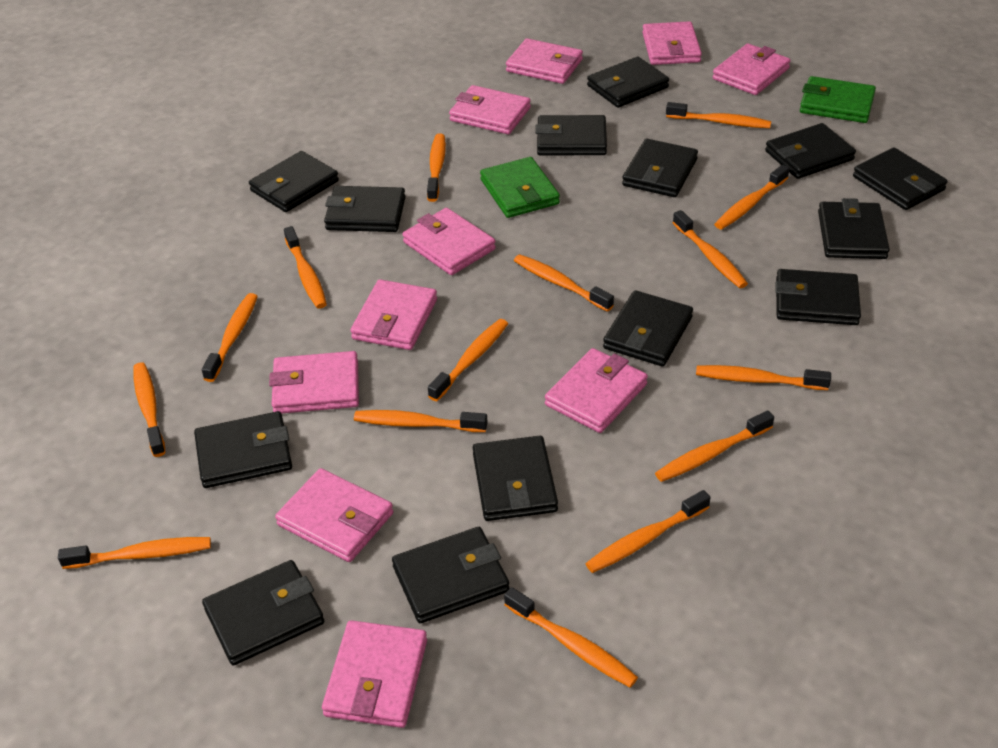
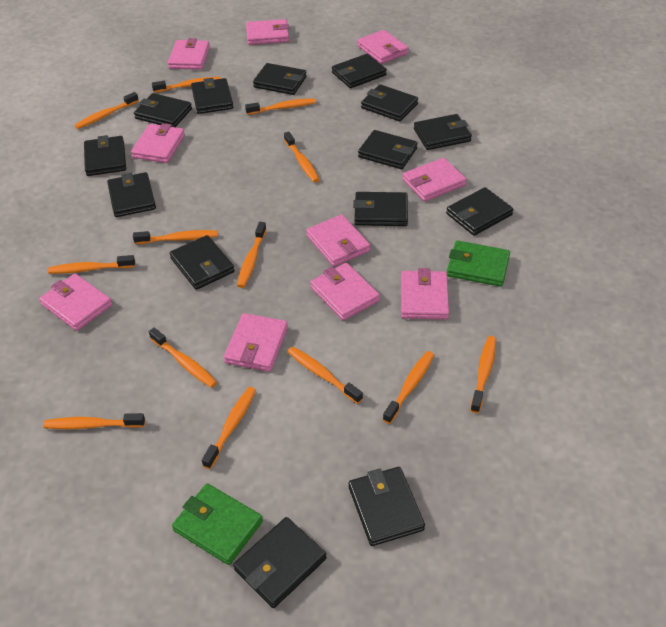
orange toothbrush: [58,537,211,569] [133,362,166,457] [202,293,258,382] [284,226,327,309] [354,410,488,432] [427,133,446,202] [428,319,508,401] [504,587,638,688] [514,254,614,312] [585,490,710,573] [655,410,774,482] [666,102,771,128] [673,210,748,288] [696,365,831,390] [714,165,790,230] = 15 -> [43,413,145,429] [48,255,135,274] [75,92,139,129] [133,230,218,244] [149,328,217,388] [152,77,221,93] [202,387,256,469] [237,222,266,288] [245,98,316,115] [284,132,320,182] [287,347,363,404] [383,351,434,424] [470,336,496,413] = 13

